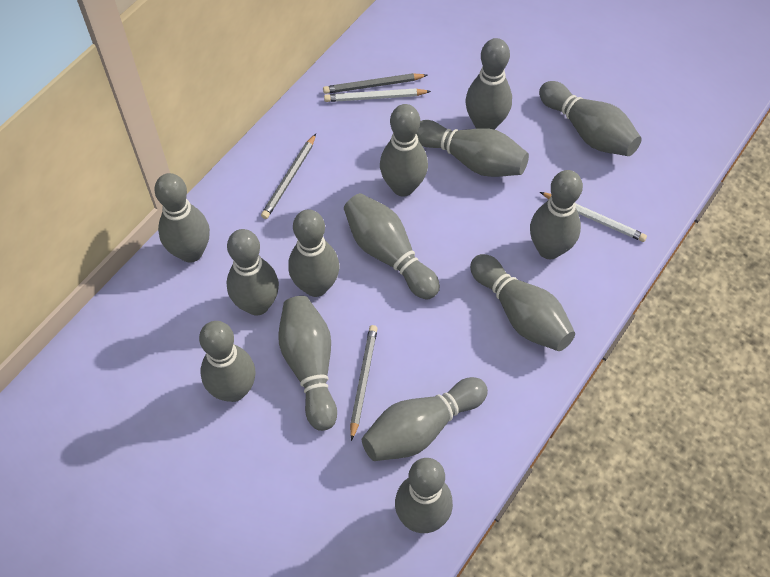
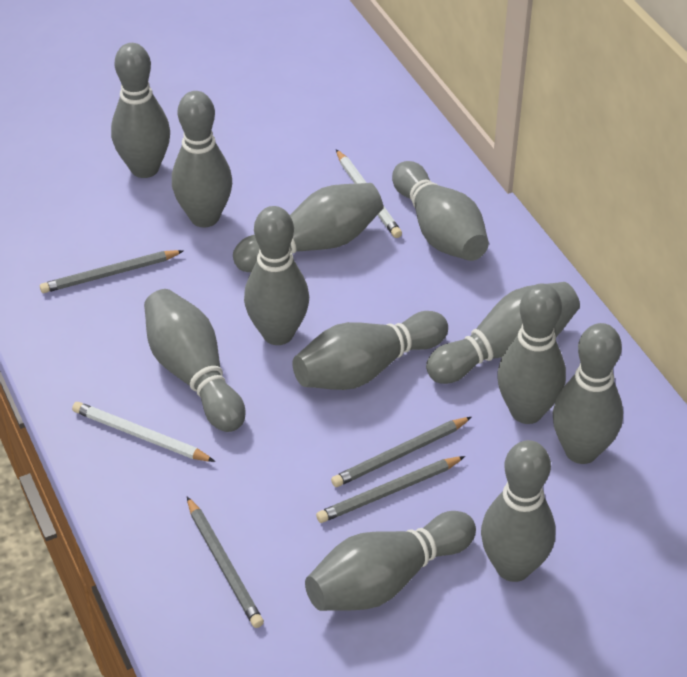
grey bowling pin: [154,173,210,263] [199,321,255,402] [226,229,279,315] [278,296,337,431] [288,209,339,297] [344,193,440,299] [362,377,488,461] [380,104,428,196] [395,458,453,533] [416,120,529,177] [466,38,512,130] [470,254,575,351] [530,170,583,259] [539,81,642,156] = 14 -> [111,43,170,178] [144,289,245,432] [172,91,232,227] [233,183,383,272] [244,206,309,345] [293,311,448,390] [305,511,476,611] [392,161,489,261] [426,282,580,384] [481,440,556,582] [497,284,566,424] [553,323,623,464] = 12
grey pencil: [261,134,316,219] [323,73,427,94] [350,325,378,441] = 3 -> [40,250,184,293] [187,497,264,628] [316,456,465,523] [331,417,472,487] = 4

